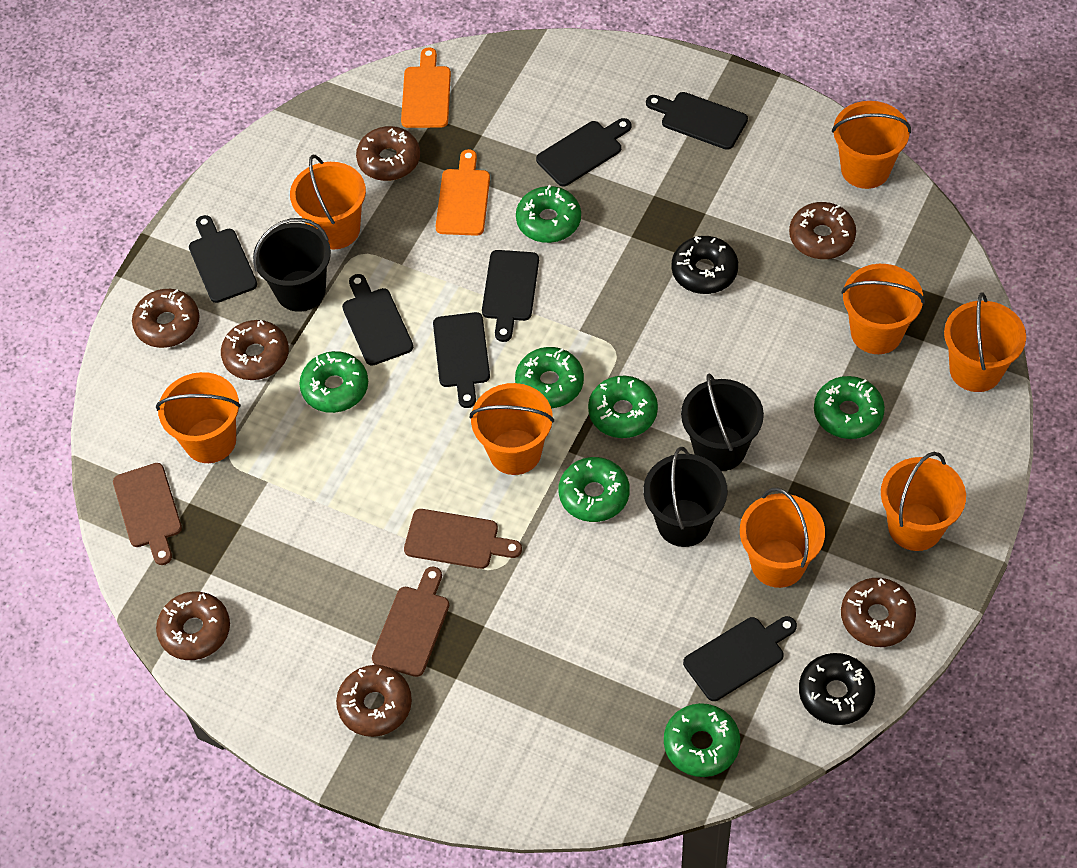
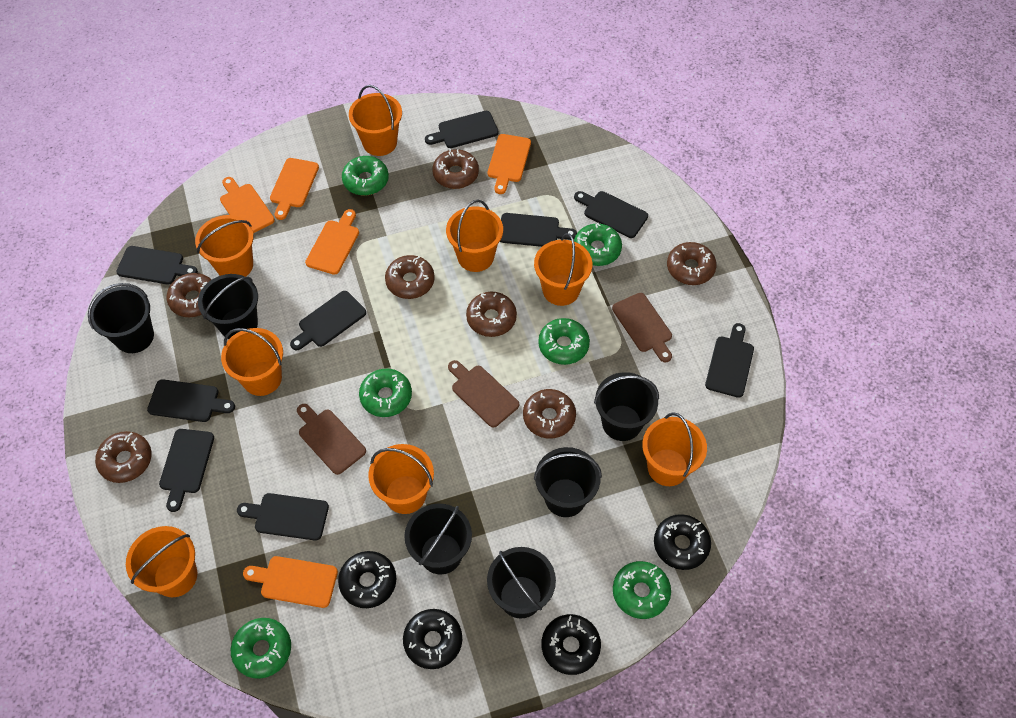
black bucket: [253,218,331,311] [643,447,728,547] [681,373,764,471] = 3 -> [88,283,154,353] [198,274,258,339] [404,504,472,574] [487,547,556,618] [534,447,602,517] [594,372,659,441] = 6
black cutting board: [189,215,257,303] [342,274,413,366] [433,312,490,408] [482,250,539,342] [536,118,632,186] [646,92,748,150] [683,616,797,701] = 7 -> [116,246,198,284] [147,379,235,422] [159,429,214,512] [237,493,329,541] [290,291,366,351] [425,111,499,148] [500,213,577,247] [574,191,648,238] [705,323,754,398] = 9
black donut: [672,236,738,294] [799,653,875,725] = 2 -> [338,551,397,608] [403,609,462,669] [541,614,601,675] [654,514,711,570] = 4
green donut: [299,351,368,413] [515,347,584,408] [516,185,581,243] [559,457,630,522] [588,376,658,438] [664,703,740,777] [814,376,885,439] = 7 -> [231,618,291,679] [342,156,389,195] [359,369,412,417] [538,318,590,365] [574,223,622,266] [613,561,671,619] = 6
orange cutting board: [401,47,451,128] [436,149,490,236] = 2 -> [220,177,275,233] [243,556,338,608] [270,158,319,220] [305,209,359,275] [488,134,531,194] = 5

